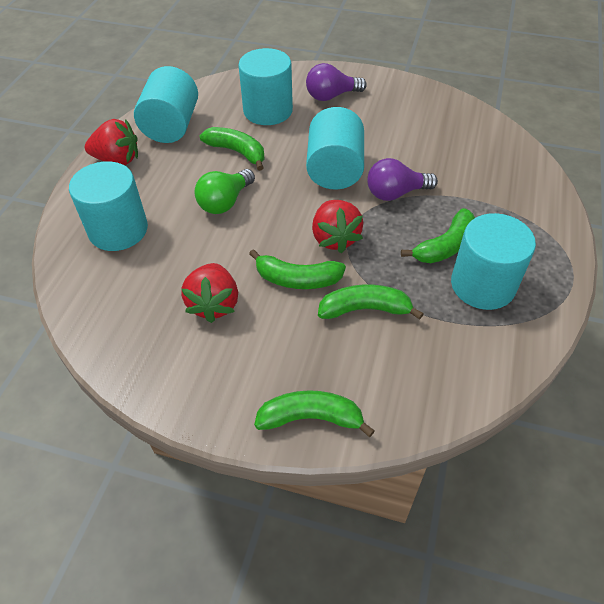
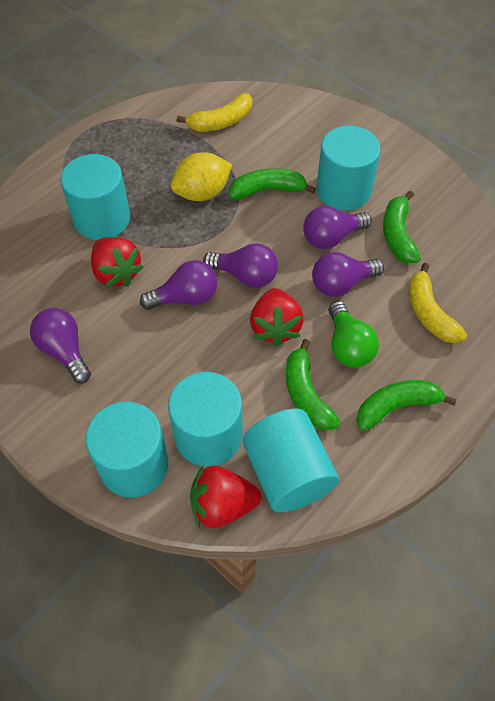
green banana: [199,127,265,171] [249,249,346,289] [254,390,375,437] [318,284,423,320] [401,208,475,263] = 5 -> [229,168,316,200] [286,339,341,430] [356,380,457,431] [383,191,421,263] = 4
purple light bulb: [306,63,367,101] [367,158,438,201] = 2 -> [30,308,91,383] [140,260,217,310] [203,243,278,288] [303,206,372,249] [312,252,385,297] = 5
yellow banana: none = 0 -> [177,93,252,132] [409,263,467,343] = 2
yellow lemon: none = 0 -> [171,152,232,201] = 1

